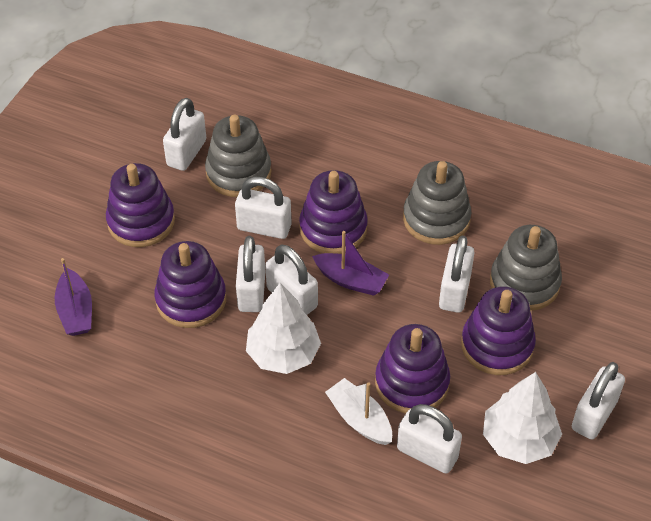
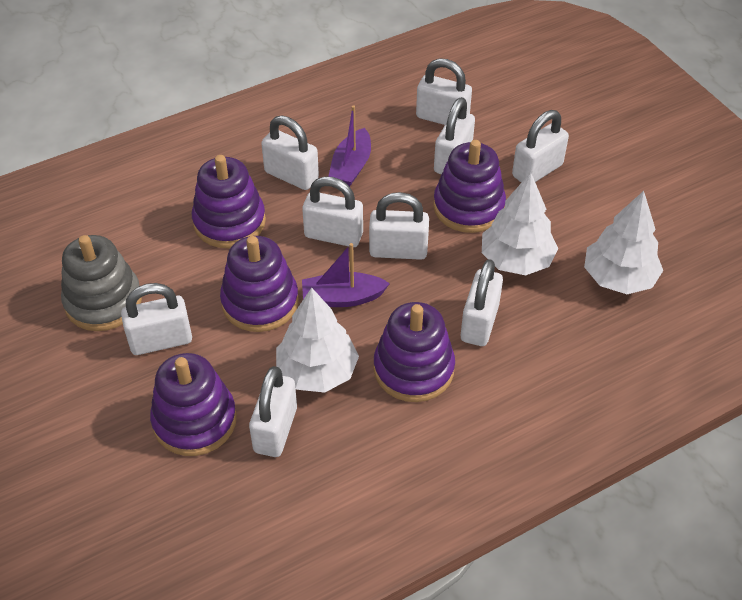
grey stacking toy: [205,115,272,197] [403,161,471,245] [490,225,562,311] = 3 -> [61,235,142,331] = 1
white boat: [325,378,392,445] = 1 -> none = 0
white padlock: [163,98,206,171] [235,177,292,239] [236,236,265,312] [265,245,318,315] [397,404,462,474] [439,236,475,313] [572,362,625,440] = 7 -> [121,283,192,355] [249,366,297,457] [261,116,319,190] [302,176,363,247] [369,192,429,260] [416,58,472,125] [434,97,475,174] [461,259,503,346] [512,110,569,183] = 9
white tree: [246,283,321,374] [483,372,562,464] = 2 -> [276,288,359,393] [482,173,558,275] [584,191,663,294] = 3

